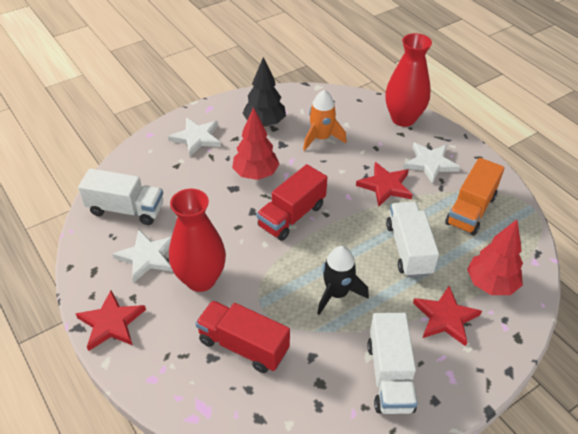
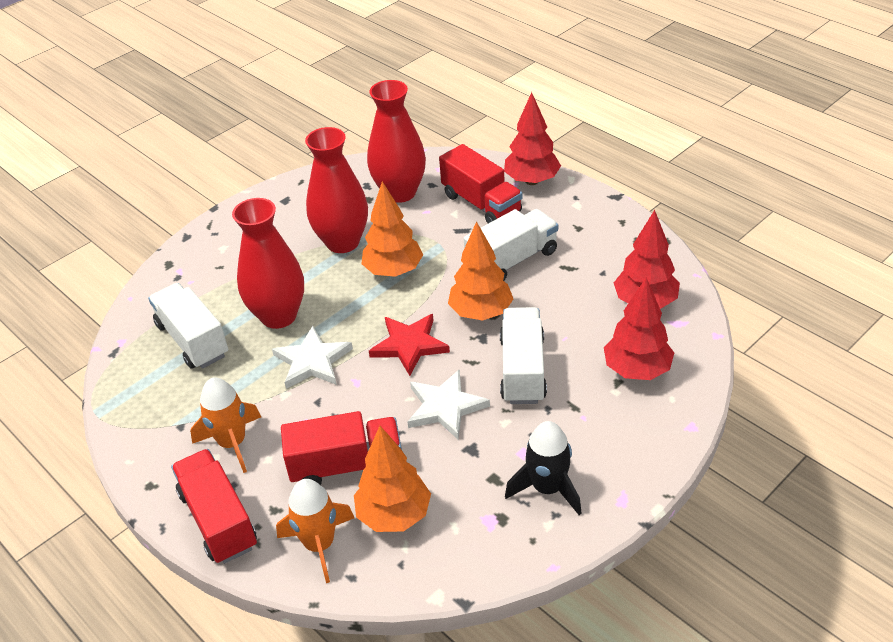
black tree: [242,57,286,127] = 1 -> none = 0
orange rocket: [303,90,346,151] = 1 -> [190,378,261,473] [276,479,354,583] = 2
orange tree: none = 0 -> [354,426,431,532] [361,181,423,277] [448,221,513,321] = 3
orange truck: [445,158,505,235] = 1 -> none = 0
red star: [76,290,146,351] [356,162,413,207] [413,286,482,346] = 3 -> [369,314,450,376] = 1
red tree: [232,107,279,180] [467,219,523,295] = 2 -> [504,92,561,185] [604,278,674,380] [614,210,680,309] = 3
red truck: [196,300,290,373] [257,164,327,241] = 2 -> [171,449,257,564] [281,411,402,485] [439,144,522,223] = 3
red vase: [169,189,226,292] [385,33,432,127] = 2 -> [232,198,304,329] [305,127,368,253] [367,80,426,203] = 3
white star: [113,230,173,283] [168,118,221,157] [404,143,460,184] = 3 -> [272,326,353,389] [407,369,490,439] = 2

